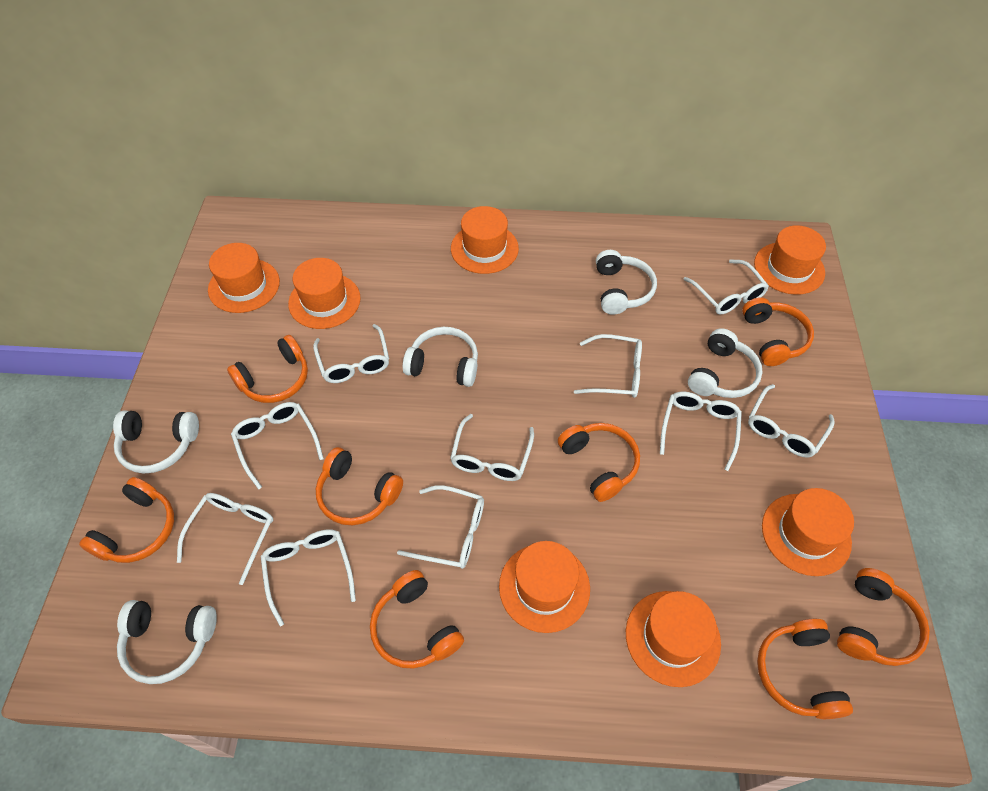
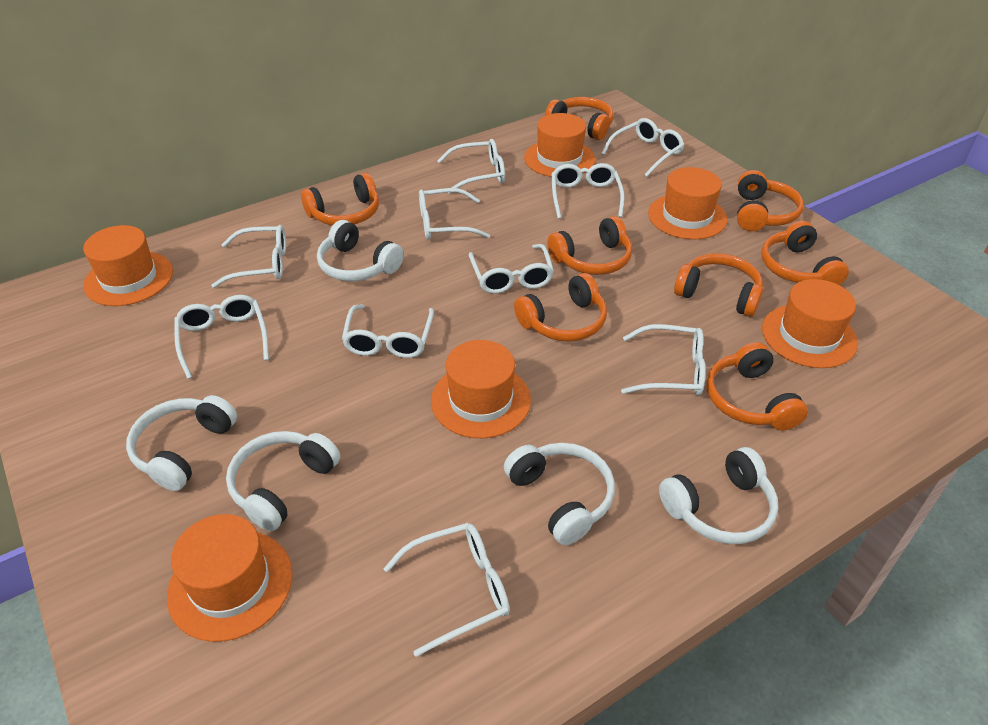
orange hat: [208,243,280,313] [288,258,361,329] [451,206,519,274] [499,541,590,633] [626,591,721,687] [754,225,826,295] [762,488,854,576] = 7 -> [83,225,173,306] [167,514,292,642] [431,340,531,438] [524,113,595,177] [648,167,727,240] [762,279,858,368] = 6

